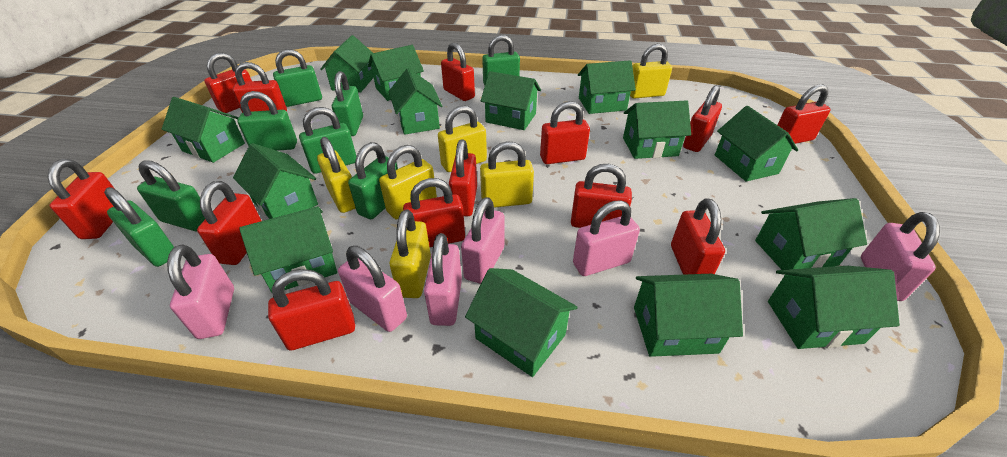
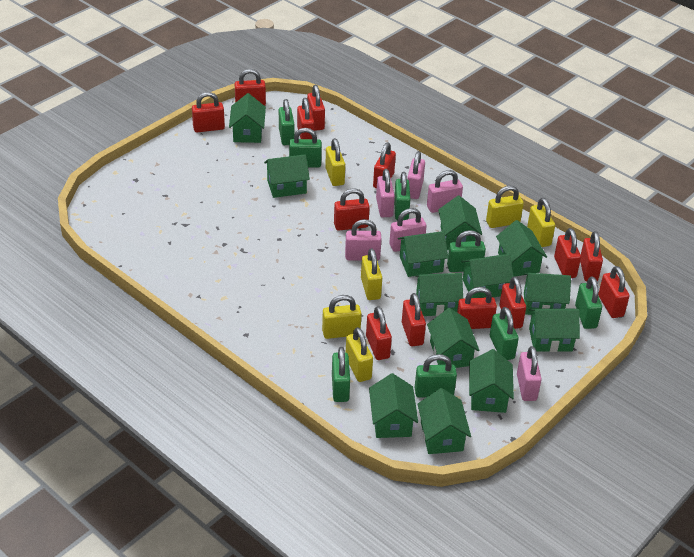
green house: [162,97,245,163] [233,143,318,219] [239,206,337,293] [320,35,374,93] [368,45,424,101] [389,68,442,135] [465,268,578,377] [481,71,541,130] [578,60,636,114] [623,101,691,159] [634,274,743,357] [715,106,798,182] [755,198,867,270] [768,266,900,349] = 14 -> [229,93,266,143] [264,154,310,198] [369,373,418,438] [398,231,448,277] [415,273,463,316] [417,388,471,454] [427,308,480,368] [438,196,482,250] [461,254,514,298] [469,349,514,413] [496,220,547,276] [524,273,571,315] [529,308,580,352] = 13

